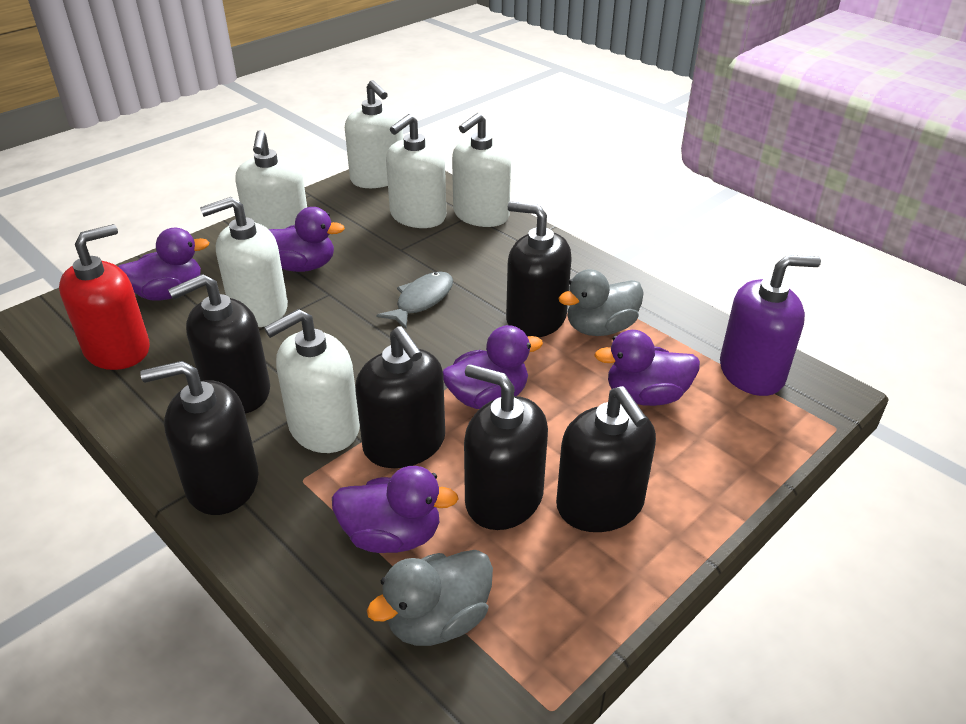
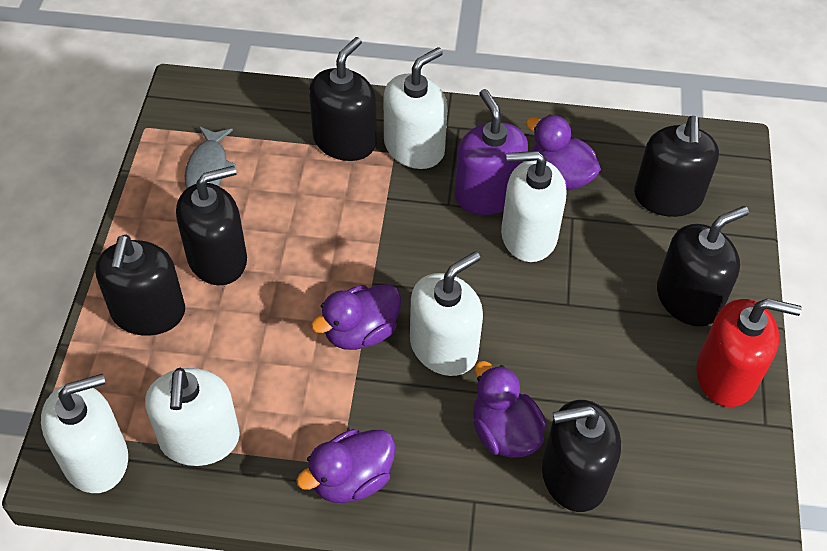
grey duck: [367,550,493,646] [558,269,644,336] = 2 -> none = 0
purple duck: [118,228,210,301] [269,207,345,272] [332,466,458,553] [443,325,543,409] [594,330,700,406] = 5 -> [296,429,395,503] [311,284,401,350] [473,361,547,458] [526,115,601,190] = 4
white soap dispenser: [200,197,288,327] [236,130,307,229] [264,309,360,453] [345,80,403,188] [386,114,446,228] [452,113,511,227] = 6 -> [41,374,128,493] [145,368,240,466] [384,47,448,169] [410,251,483,376] [501,151,566,262] = 5

